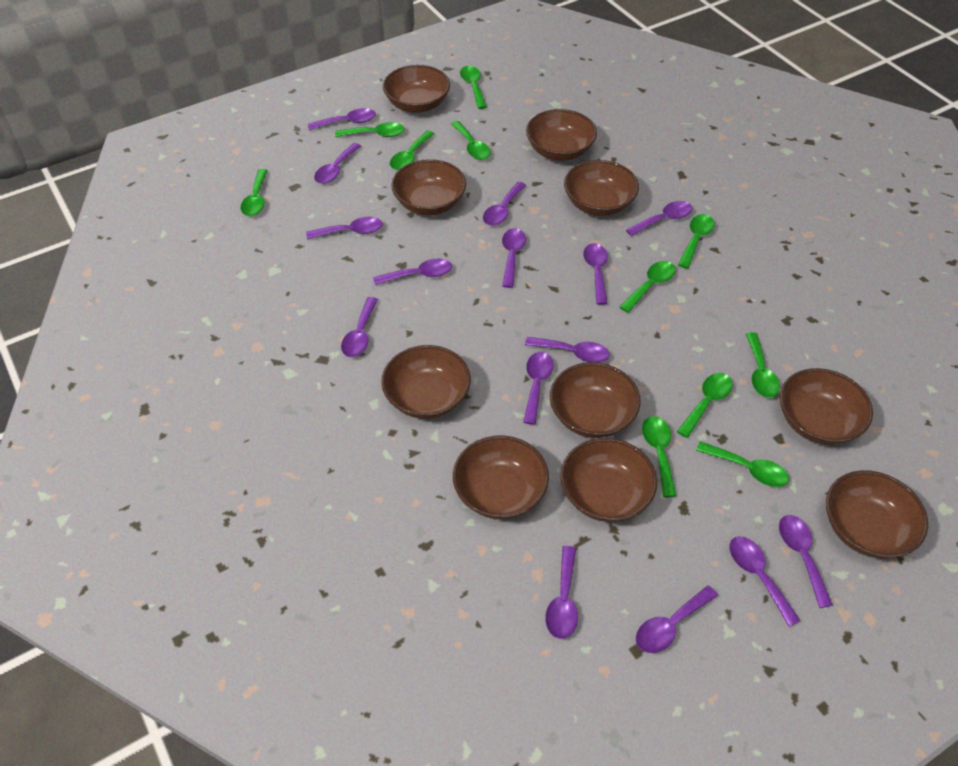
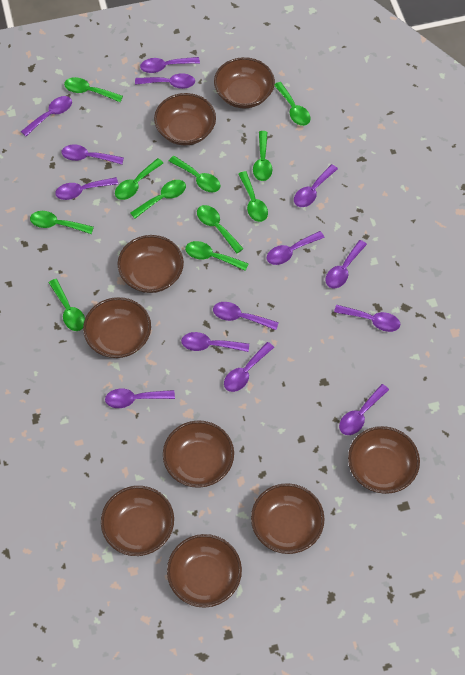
brown bowl: [381,345,471,419] [383,65,450,113] [391,159,466,215] [453,435,549,519] [526,109,597,161] [550,362,641,438] [560,438,657,522] [564,160,639,216] [780,368,873,445] [826,470,928,559] = 10 -> [83,297,151,358] [101,486,174,556] [118,235,184,293] [154,93,216,145] [163,420,234,488] [167,534,242,608] [214,57,275,109] [251,483,324,554] [348,426,420,494] = 9
purple spoon: [306,217,383,239] [308,108,376,130] [314,143,361,184] [341,297,378,357] [373,259,452,285] [483,182,526,226] [502,228,526,288] [523,352,553,425] [525,337,609,363] [545,546,578,639] [583,243,608,305] [626,201,693,236] [636,585,718,653] [729,536,801,627] [779,515,833,608] = 15 -> [21,96,72,136] [55,177,118,200] [62,144,124,164] [105,389,175,408] [135,73,195,89] [140,57,200,73] [181,332,249,352] [213,302,279,330] [224,342,274,392] [267,231,325,265] [294,164,338,207] [325,240,367,288] [334,305,400,332] [339,384,389,435] = 14

